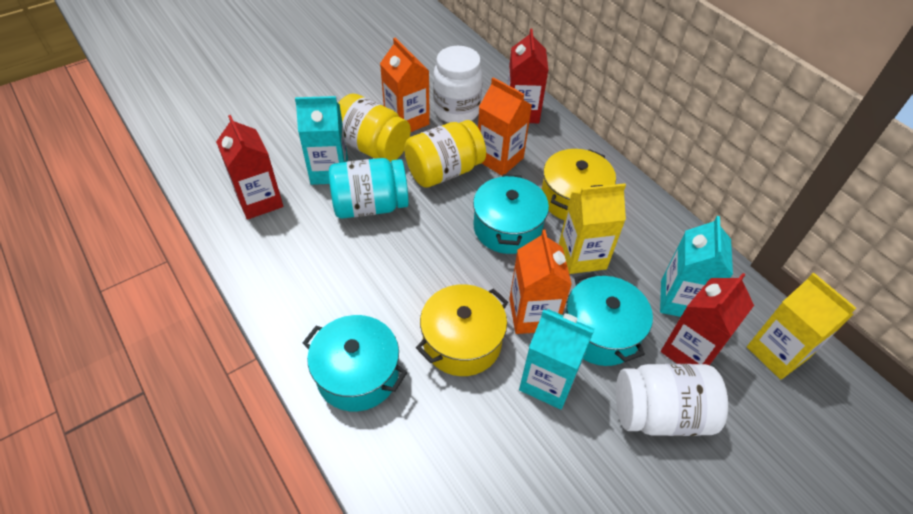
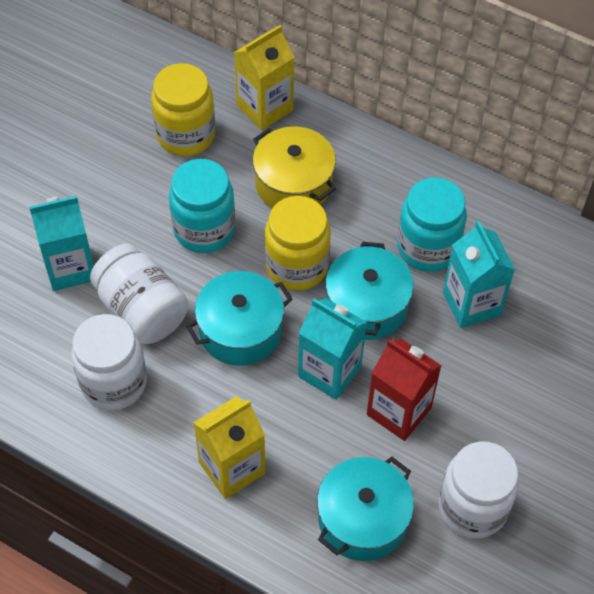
orange carton: [380,38,430,132] [478,77,532,176] [509,230,572,334] = 3 -> none = 0
red carton: [216,115,283,220] [507,28,548,123] [661,273,754,365] = 3 -> [367,338,442,441] = 1
turquoise jar: [329,158,409,219] = 1 -> [169,159,235,253] [397,177,467,272] = 2
white jar: [433,46,483,123] [616,364,728,436] = 2 -> [71,314,147,411] [90,244,188,344] [439,442,519,538] = 3
yellow pot: [416,284,508,376] [541,149,616,220] = 2 -> [253,126,336,208] = 1

